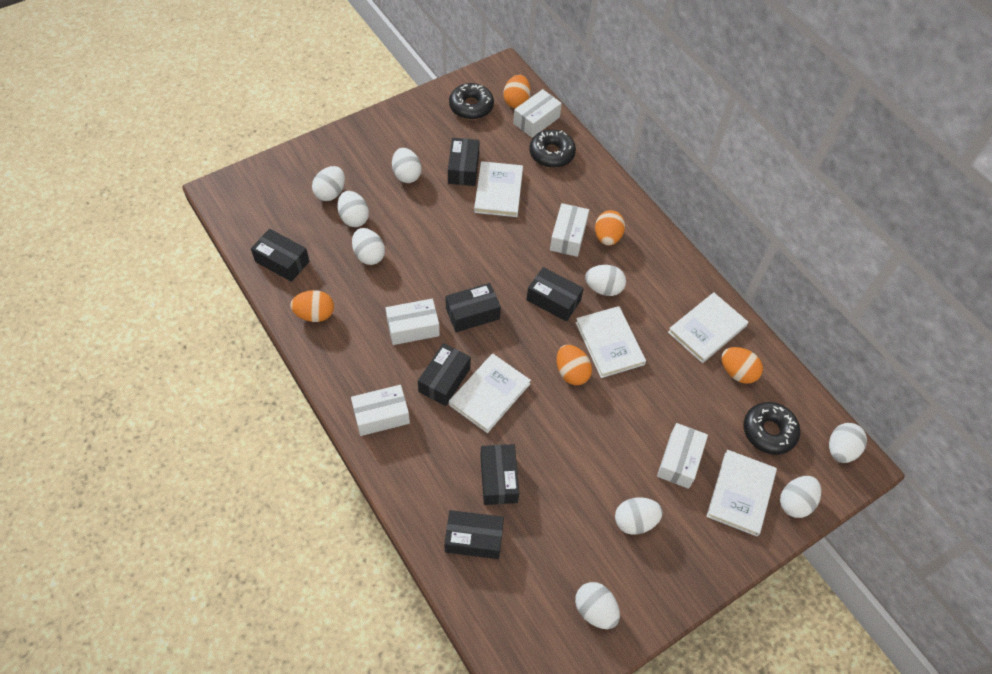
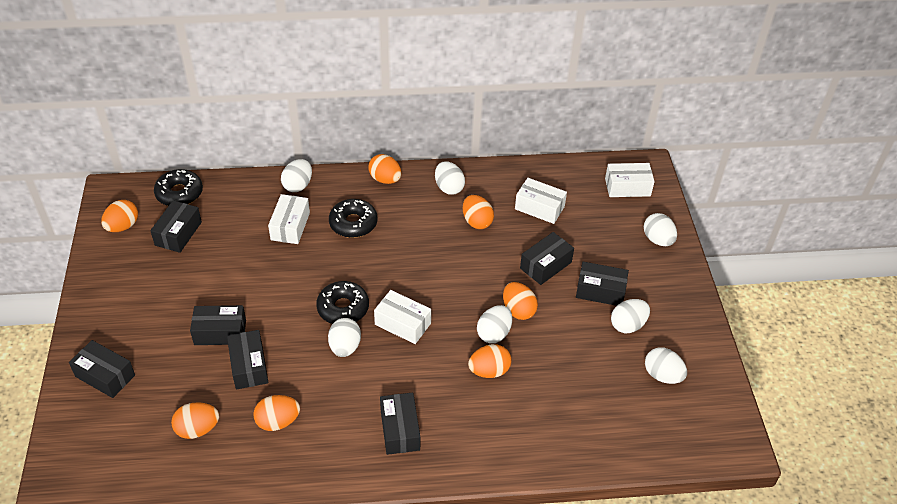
orange egg: [290,290,334,322] [503,75,531,108] [557,345,592,385] [595,210,625,246] [721,347,763,384] = 5 -> [101,200,138,232] [171,402,219,439] [253,395,300,431] [368,154,401,184] [463,195,494,229] [468,344,512,378] [503,282,538,320] = 7
white book: [449,353,531,433] [474,161,523,217] [575,306,646,378] [668,292,748,363] [706,450,777,536] = 5 -> none = 0
white box: [351,385,410,436] [386,299,440,345] [513,89,562,138] [550,203,589,257] [657,423,708,489] = 5 -> [268,194,310,244] [374,290,431,344] [515,178,567,224] [605,163,655,197] = 4
white egg: [312,166,345,201] [337,191,369,227] [352,228,385,265] [392,148,421,183] [575,582,620,629] [585,265,626,296] [615,497,663,535] [780,476,821,518] [829,423,867,463] = 9 -> [281,159,312,192] [328,318,361,357] [435,161,465,195] [477,305,512,343] [611,299,650,333] [644,213,677,246] [645,348,687,384] = 7

